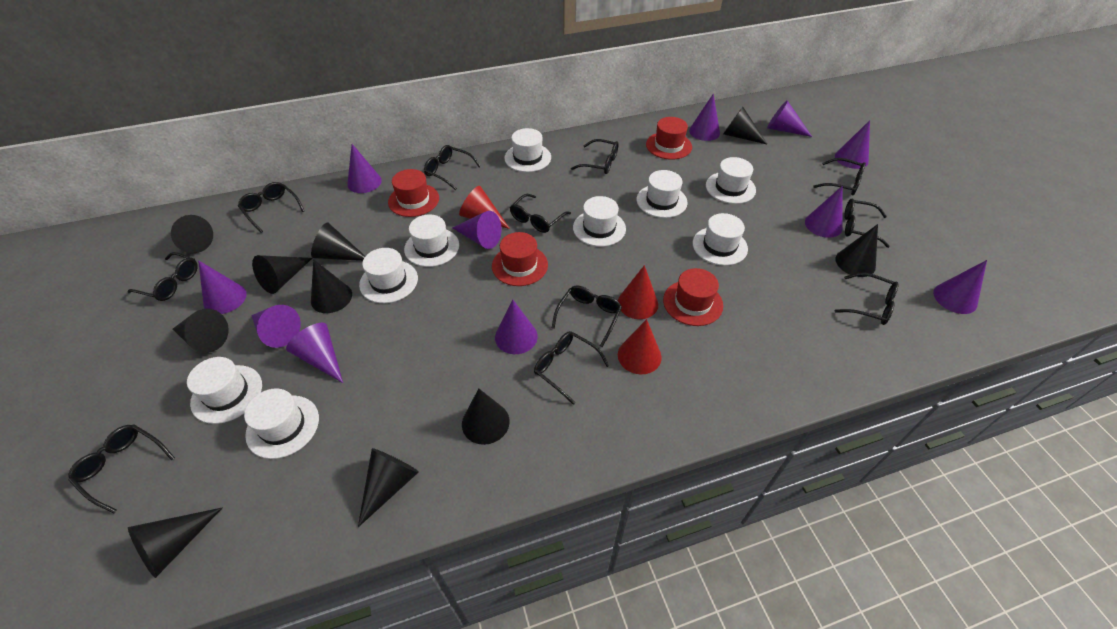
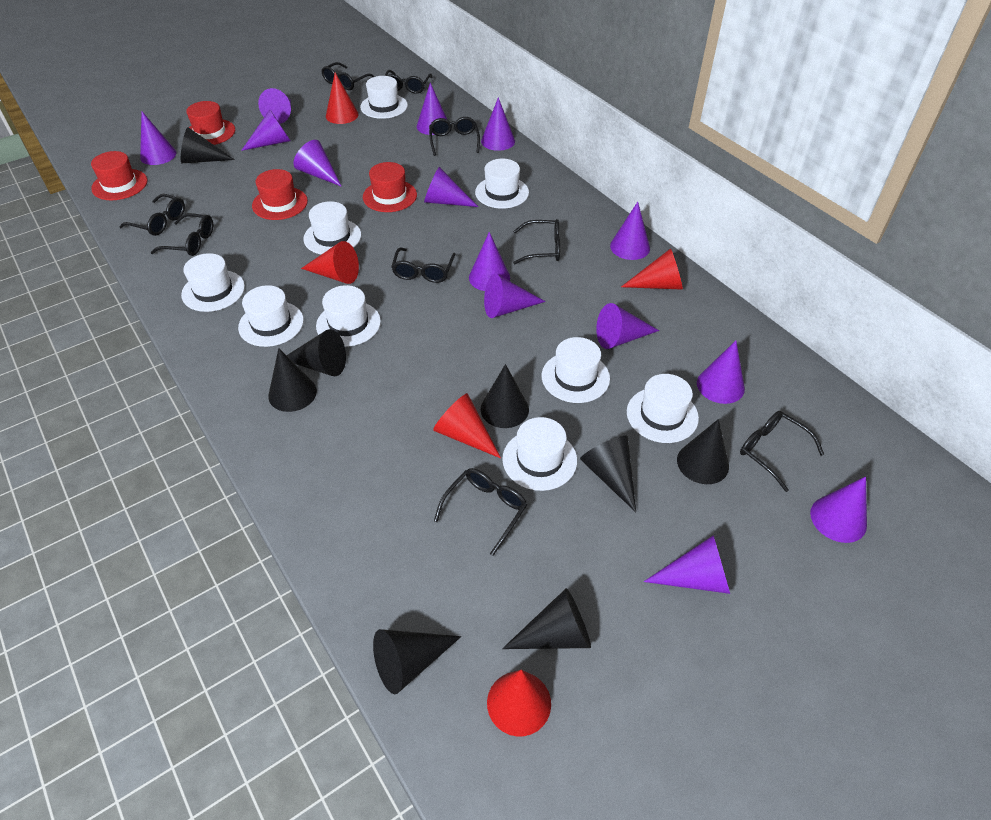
black cone: [128,507,223,578] [171,215,213,253] [173,309,229,353] [252,255,312,294] [311,222,365,261] [311,259,352,313] [358,448,419,527] [462,388,510,445] [723,107,768,145] [835,224,878,277] = 10 -> [181,127,235,163] [268,348,317,412] [286,329,346,376] [373,629,461,694] [481,364,529,428] [502,588,591,649] [580,436,636,512] [677,419,729,484] = 8
black glasses: [68,425,175,513] [127,252,198,301] [238,182,305,233] [424,145,481,190] [510,194,571,233] [534,331,609,405] [552,286,622,347] [571,139,618,174] [813,158,866,195] [835,273,899,325] [844,199,890,248] = 11 -> [119,194,185,236] [150,213,213,256] [321,62,375,90] [385,70,432,94] [391,248,456,283] [429,117,480,156] [434,468,527,556] [513,219,560,265] [740,411,824,492] = 9
purple cone: [198,260,247,314] [252,305,301,348] [286,323,343,383] [347,144,382,193] [452,211,502,249] [495,300,538,354] [689,94,720,141] [767,100,812,137] [805,186,842,238] [835,120,870,169] [933,260,987,314] = 11 -> [140,112,176,165] [241,110,291,151] [258,88,291,124] [294,140,342,187] [417,83,447,135] [424,167,478,207] [469,232,510,291] [481,97,515,151] [484,274,546,318] [596,303,659,349] [610,202,650,260] [644,535,730,594] [697,341,745,404] [810,476,867,543] = 14
red cone: [459,186,510,229] [618,265,658,319] [618,319,662,374] = 3 -> [301,241,359,284] [326,73,359,124] [433,393,501,458] [487,670,551,736] [621,248,683,290] = 5

